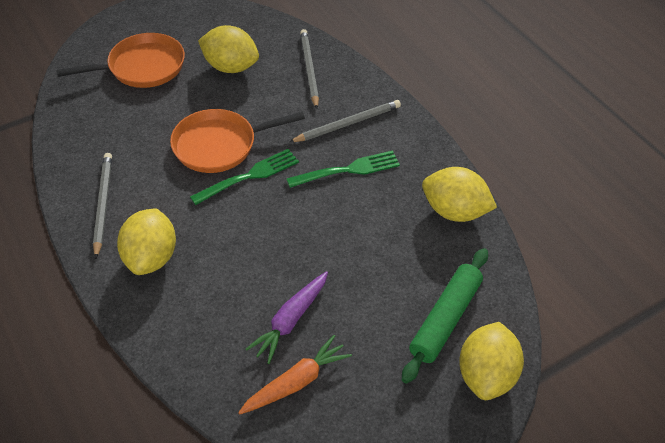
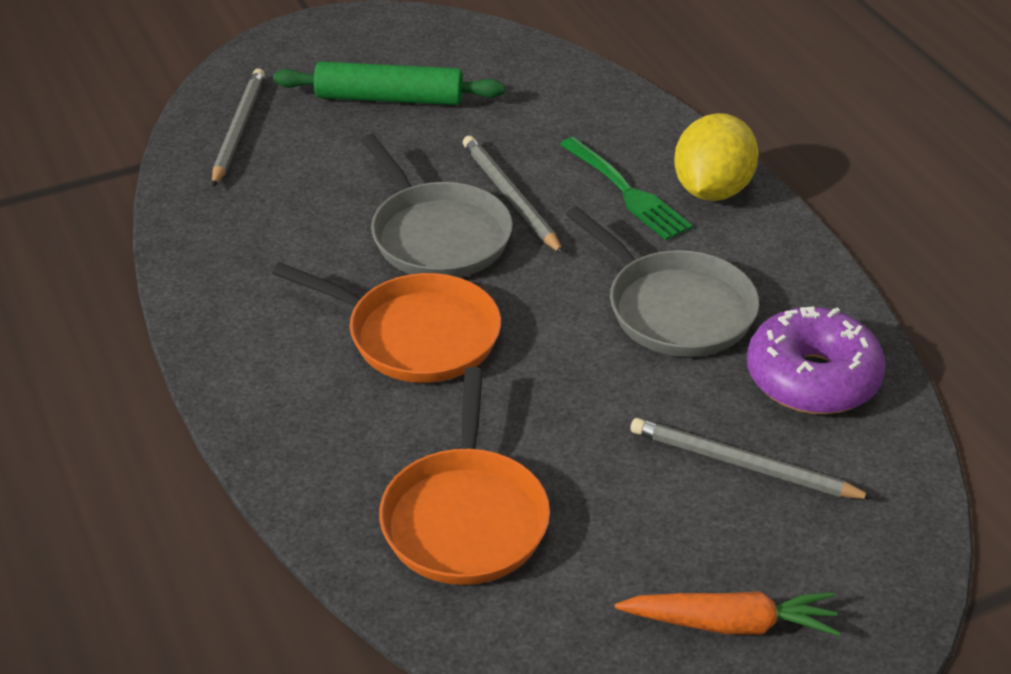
green fork: [190,149,299,205] [286,150,400,188] = 2 -> [560,137,693,240] = 1
grey pan: none = 0 -> [361,134,513,277] [566,207,759,357] = 2
purple carrot: [245,271,328,364] = 1 -> none = 0
purple donut: none = 0 -> [747,306,886,414] = 1
yellow lemon: [117,208,176,275] [198,25,259,73] [422,167,497,222] [459,322,524,400] = 4 -> [674,113,759,201] = 1

